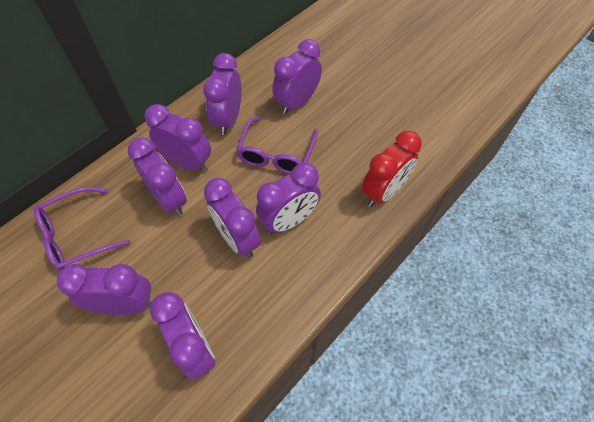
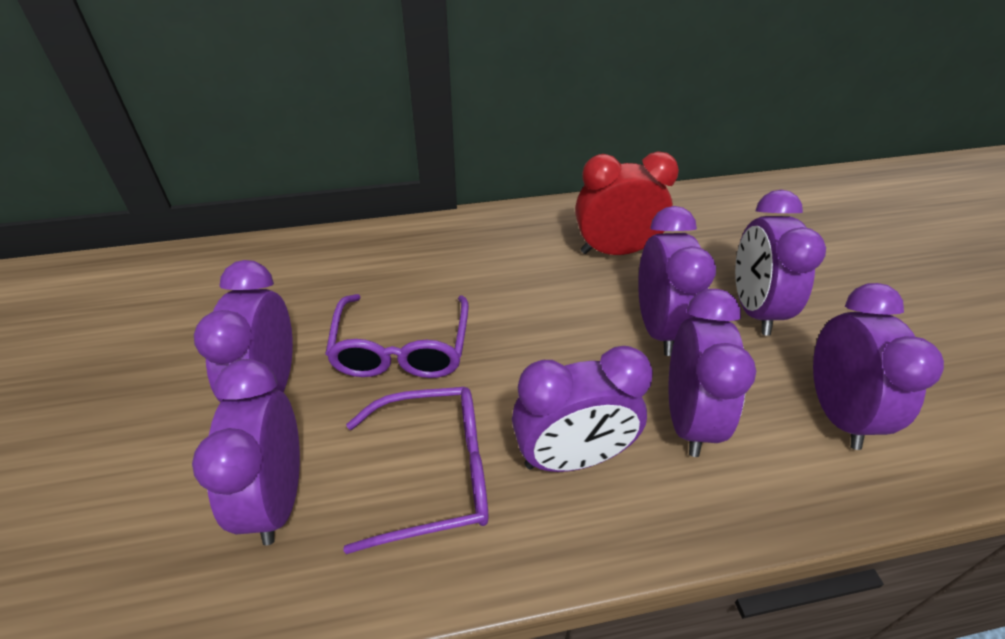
purple clock: [57,264,152,315] [128,137,187,216] [145,104,211,172] [150,292,216,380] [203,53,241,135] [204,178,261,258] [256,163,321,234] [272,39,322,114] = 8 -> [192,359,300,545] [194,260,293,402] [512,346,653,472] [638,206,716,356] [669,289,756,457] [735,190,826,336] [813,283,944,450] = 7

